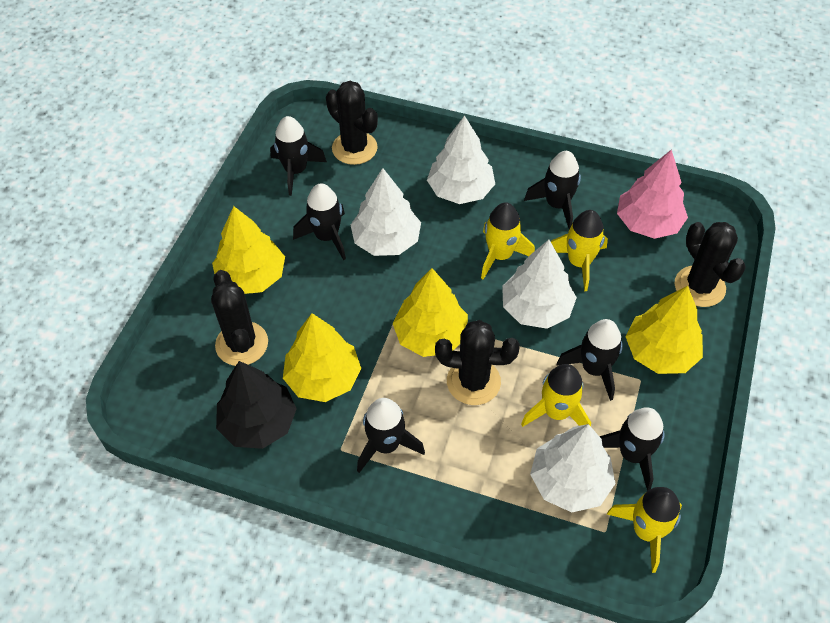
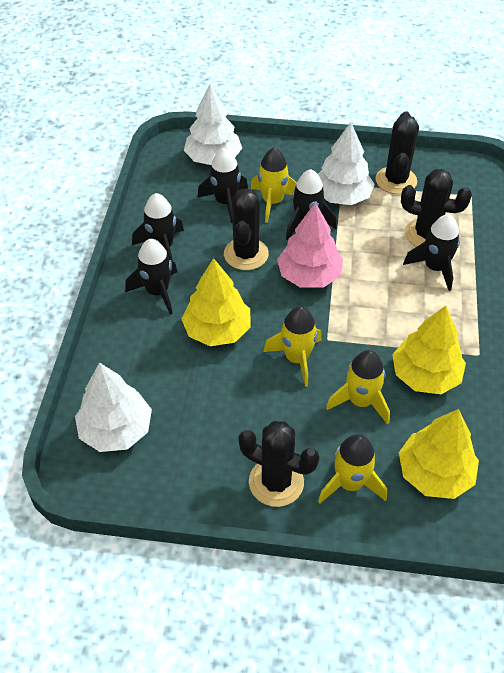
black rocket: [270,116,327,196] [293,183,346,260] [357,398,425,473] [524,151,581,230] [557,319,623,401] [599,407,665,491] = 6 -> [125,239,177,315] [132,193,184,261] [197,148,248,223] [286,169,337,240] [403,214,460,291] = 5
black tree: [216,361,297,449] = 1 -> none = 0
white tree: [351,168,421,256] [427,115,495,204] [502,240,577,329] [530,424,616,512] = 4 -> [75,362,152,452] [184,84,242,165] [318,122,375,205] = 3
yellow tree: [212,206,285,294] [283,313,361,402] [392,268,468,357] [625,286,703,374] = 4 -> [181,258,251,346] [392,306,466,394] [399,409,479,499] = 3

